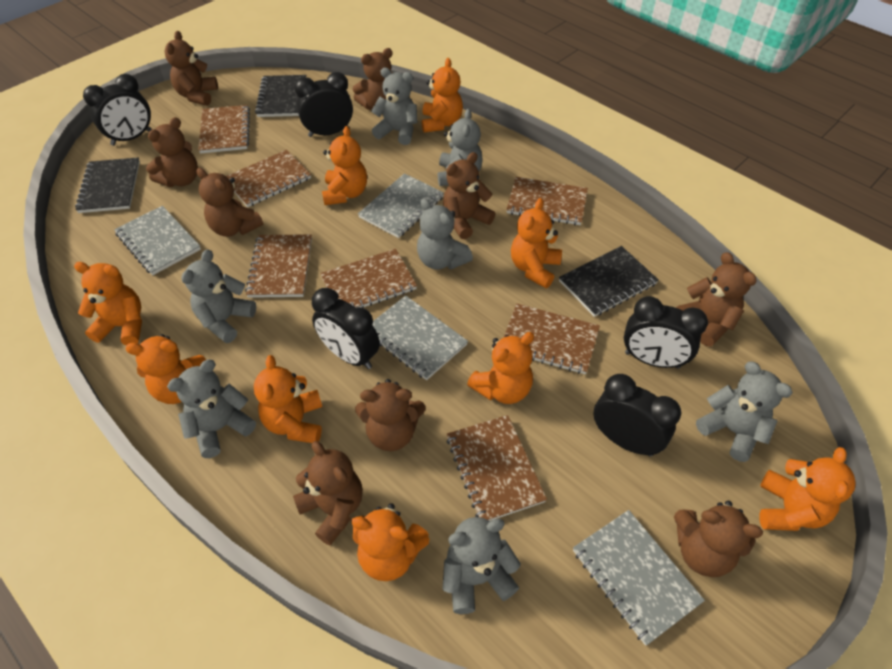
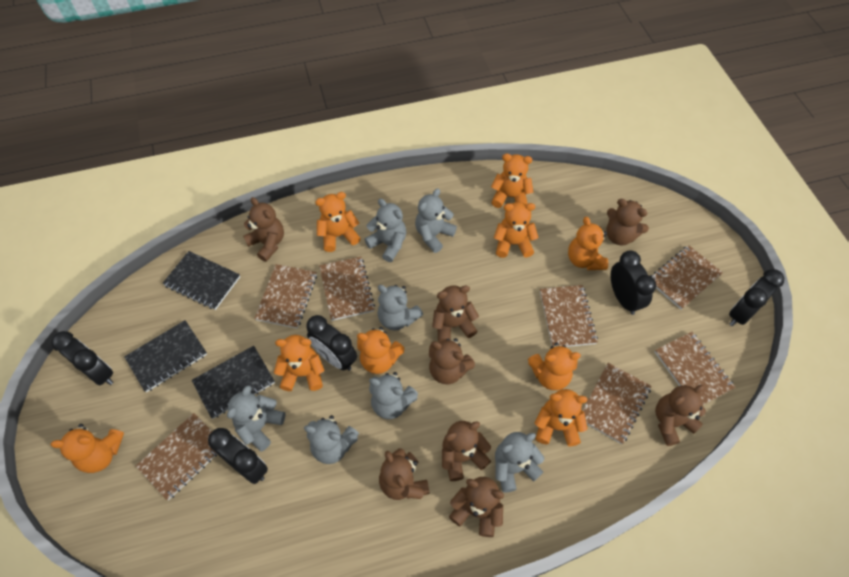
brown teddy bear: [146,117,198,187] [164,31,218,106] [196,168,263,237] [293,441,363,546] [353,48,393,110] [355,379,426,451] [443,152,495,239] [674,501,763,577] [676,252,757,347] = 9 -> [243,197,284,262] [379,448,430,500] [429,338,475,384] [432,285,479,342] [442,421,491,481] [449,477,504,537] [606,199,649,245] [655,385,706,446] = 8
grey notebook: [114,206,201,275] [358,173,444,238] [372,295,468,380] [573,510,705,646] = 4 -> none = 0

